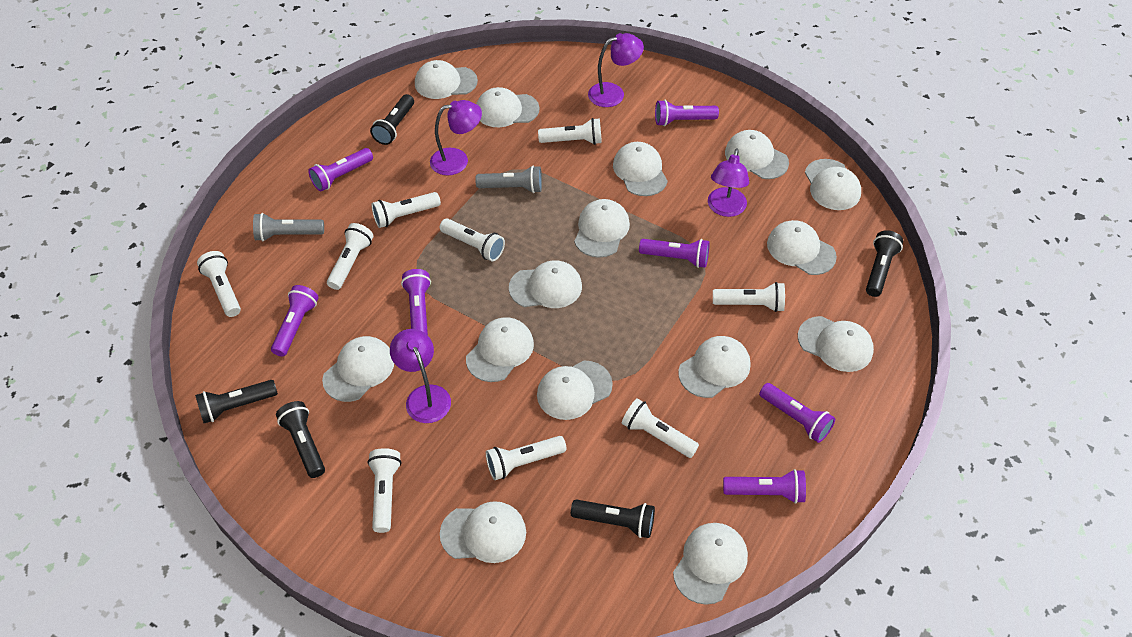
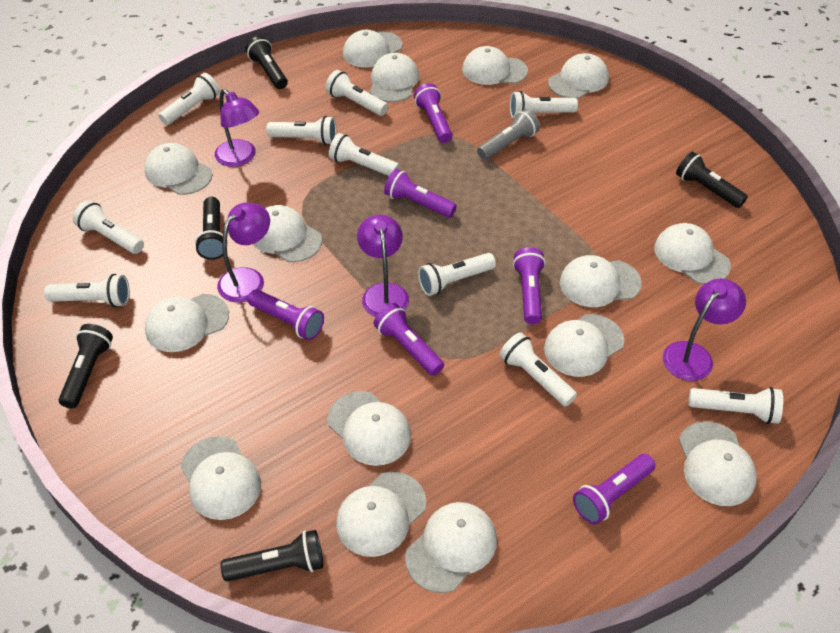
grey flashlight: [253,213,324,241] [475,166,542,193] = 2 -> [477,109,540,160] = 1
purple flashlight: [271,285,319,357] [308,148,373,191] [401,269,431,335] [639,239,710,268] [655,100,719,126] [723,469,806,504] [759,383,835,443] = 7 -> [248,289,324,340] [374,303,444,376] [384,169,457,218] [414,83,452,143] [513,247,546,324] [573,454,656,525] = 6
white flashlight: [197,251,241,317] [327,223,373,290] [368,448,401,533] [371,192,441,228] [440,219,505,261] [486,436,567,480] [538,118,602,145] [622,398,699,458] [713,282,785,312] = 9 -> [44,274,130,307] [73,200,144,254] [158,73,220,125] [266,116,336,145] [325,70,388,116] [329,133,399,176] [418,253,496,296] [499,332,577,406] [510,91,578,118] [689,387,783,424] = 10

